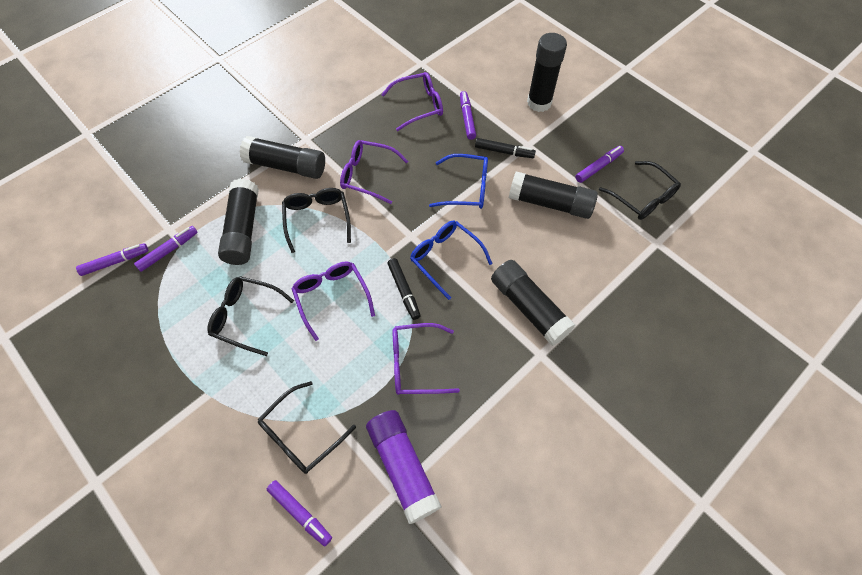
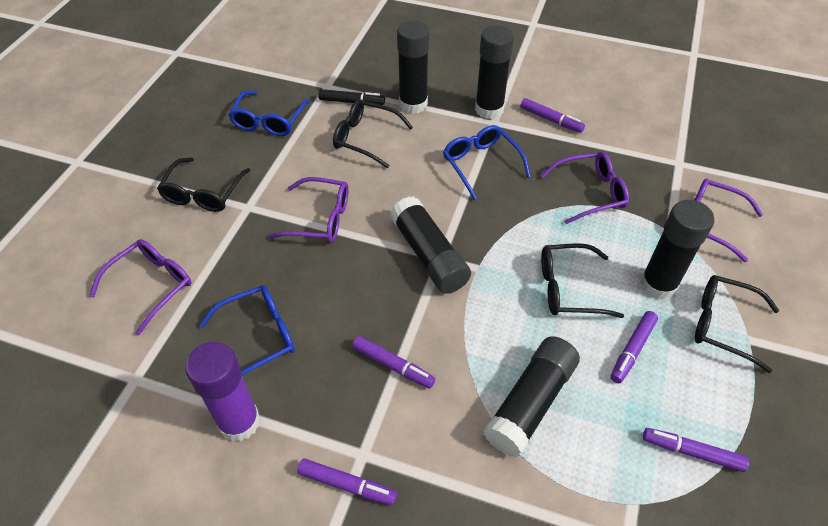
black marker: [387,258,421,320] [475,138,536,158] = 2 -> [318,89,385,105] = 1
blue glasses: [410,221,493,300] [429,154,488,209] = 2 -> [199,286,295,376] [229,90,310,136] [443,125,531,200] = 3

